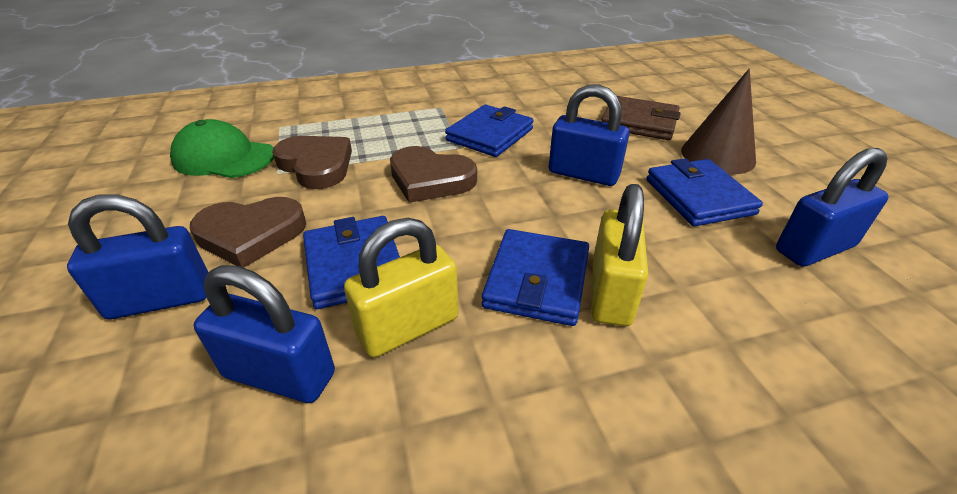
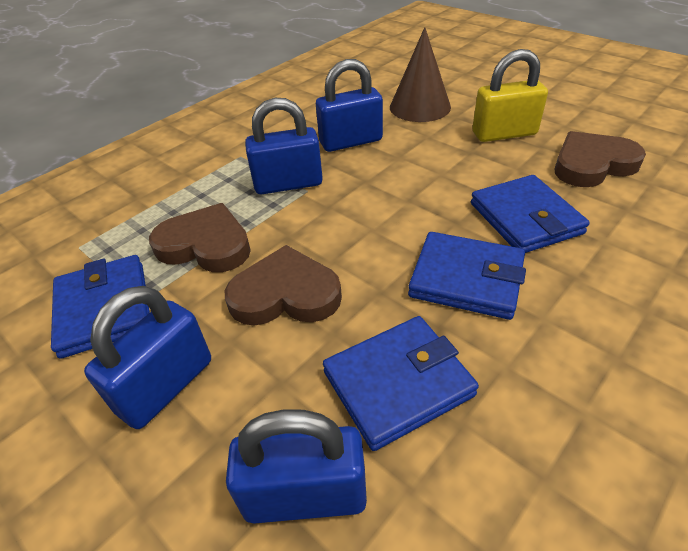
brown wallet: [601,96,681,140] = 1 -> none = 0
green cap: [170,119,274,178] = 1 -> none = 0
yellow padlock: [344,218,459,357] [591,184,648,326] = 2 -> [472,49,548,142] = 1

